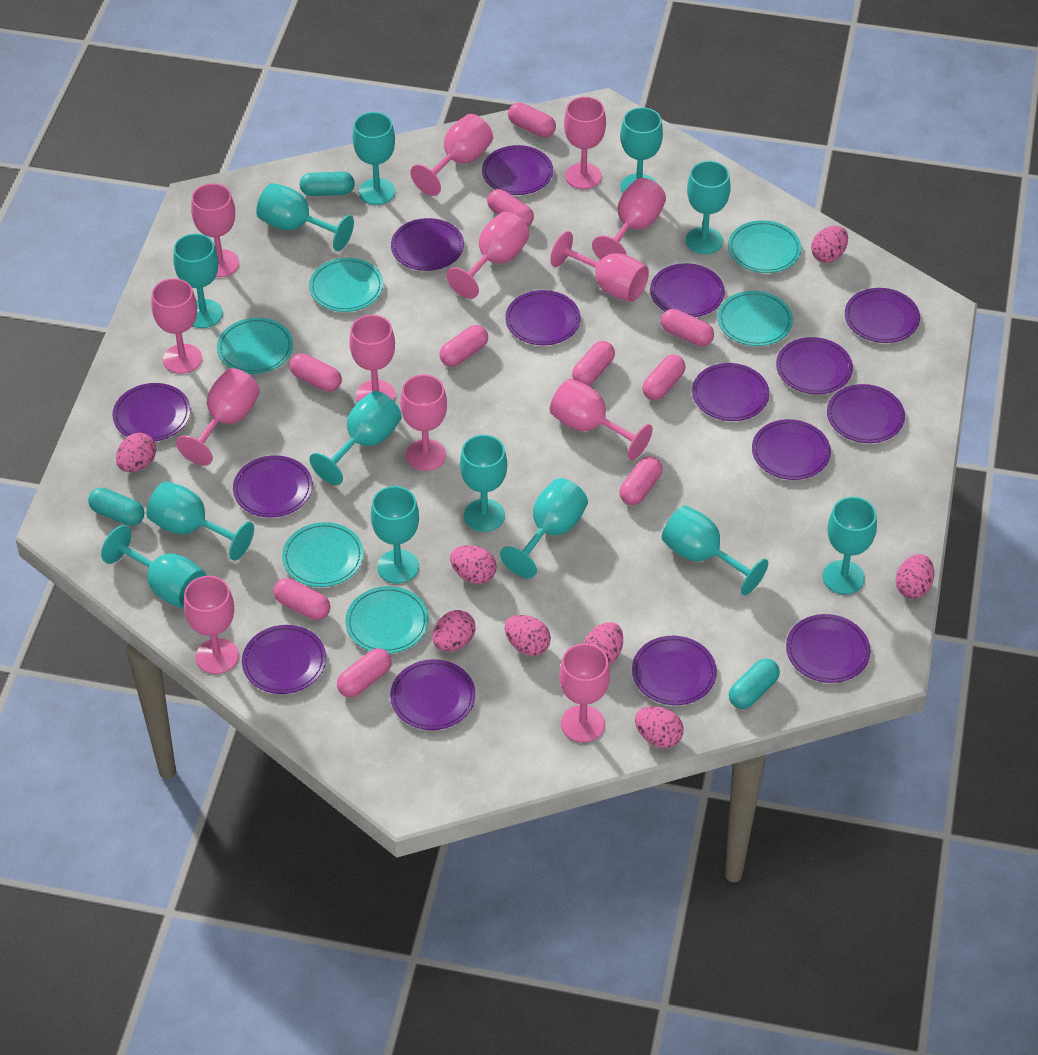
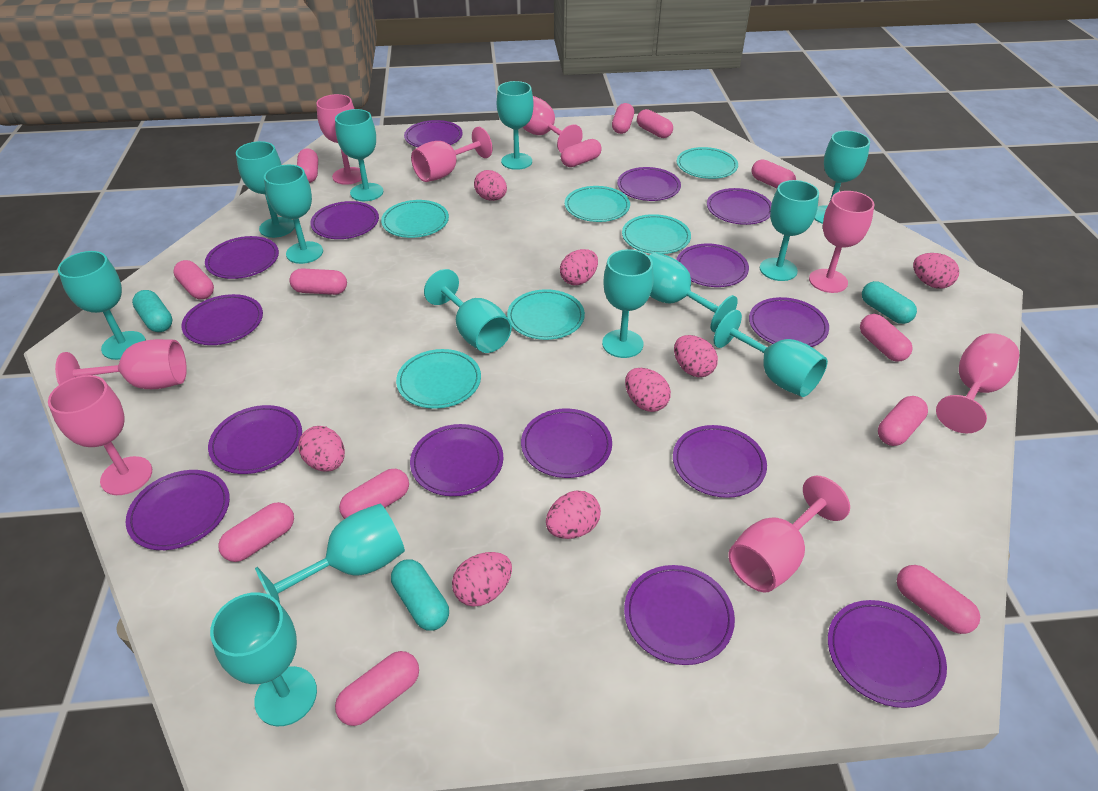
pink capsule: [273,578,330,620] [289,353,342,392] [337,648,392,697] [440,325,488,367] [487,189,534,227] [508,102,556,137] [572,341,615,386] [620,456,662,505] [642,355,685,400] [661,309,714,346] = 10 -> [173,260,214,299] [218,502,294,562] [289,268,347,295] [297,148,318,183] [335,651,419,726] [339,469,409,519] [561,139,602,167] [612,103,634,134] [637,109,673,138] [751,159,796,188] [860,314,913,362] [878,396,928,446] [897,565,980,634] = 13
pink goblet: [151,278,202,374] [176,368,260,466] [184,576,239,674] [191,183,239,277] [349,315,396,402] [400,374,447,471] [410,114,493,196] [446,212,529,299] [550,231,649,302] [550,379,653,461] [559,643,610,742] [564,97,606,189] [592,178,666,260] = 13 -> [48,375,152,495] [55,339,187,389] [316,94,362,185] [411,127,492,182] [522,96,583,153] [729,476,850,592] [809,191,874,293] [936,333,1019,433] = 8

